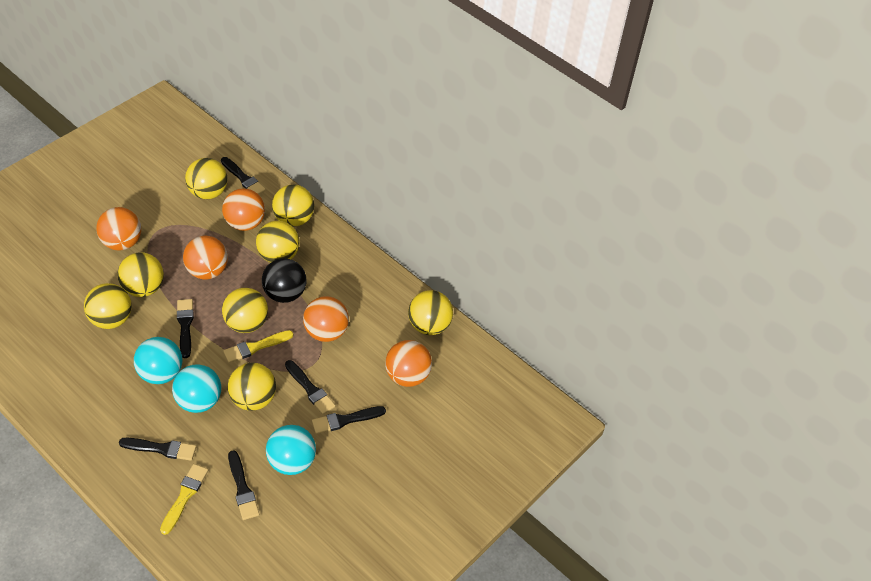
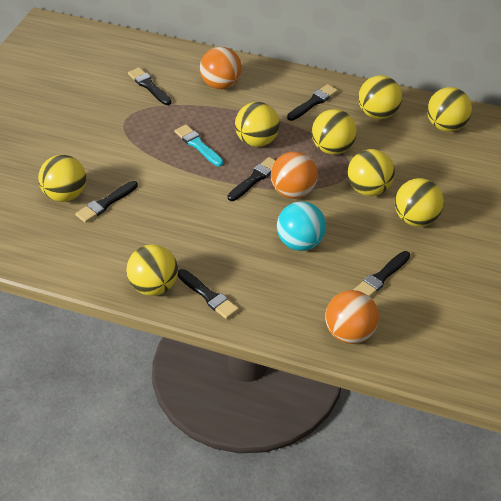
black ball: [262,258,307,303] = 1 -> none = 0
orange ball: [96,207,141,251] [183,236,228,280] [222,189,265,231] [303,296,349,342] [385,340,432,387] = 5 -> [200,47,242,89] [271,152,318,199] [325,290,379,344] = 3
turquoise ball: [134,337,183,384] [172,364,221,413] [266,425,316,475] = 3 -> [277,201,326,251] = 1
turquoise brush: none = 0 -> [175,125,223,166] = 1
yellow brush: [160,464,208,535] [223,330,293,363] = 2 -> none = 0

